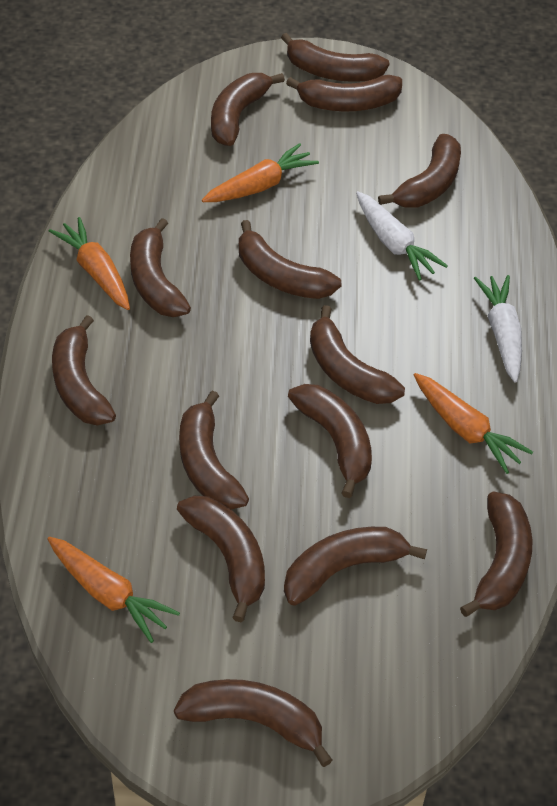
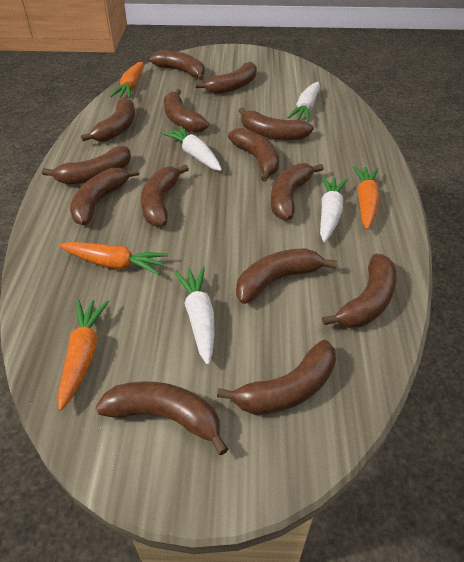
white carrot: [356,191,448,281] [474,275,522,383] = 2 -> [162,125,222,171] [174,267,215,365] [287,82,320,122] [320,176,348,242] = 4

